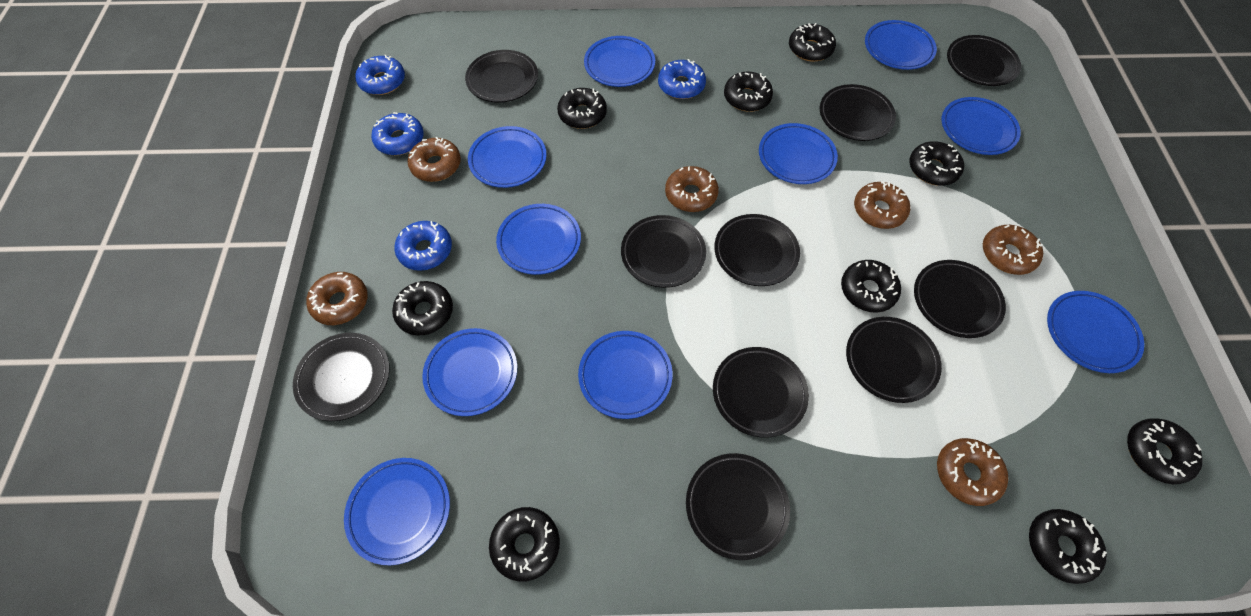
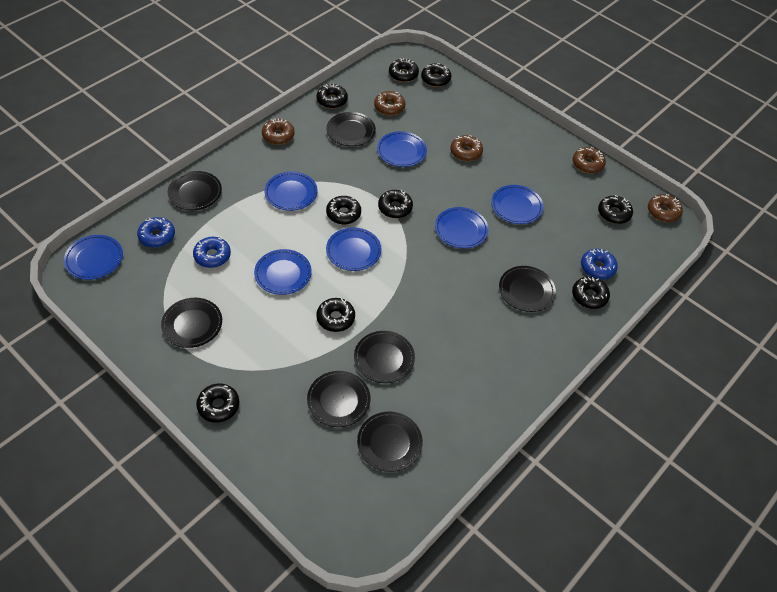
black plate: [293,333,390,421] [465,50,538,103] [621,215,706,288] [686,453,790,560] [713,347,809,438] [714,214,800,286] [820,84,896,141] [846,317,942,403] [914,260,1006,338] [947,35,1021,86] = 10 -> [161,298,222,348] [168,171,222,210] [307,371,371,427] [326,112,376,146] [354,331,415,383] [357,411,423,472] [499,266,556,312] = 7
blue donut: [355,55,405,95] [371,112,424,155] [394,221,452,271] [658,59,706,99] = 4 -> [137,217,175,248] [193,237,231,268] [581,249,618,280] = 3
blue plate: [344,458,450,565] [422,328,517,416] [468,126,547,188] [496,204,581,275] [578,331,673,419] [584,36,655,87] [759,123,838,184] [865,20,937,70] [942,97,1021,155] [1047,291,1144,373] = 10 -> [64,235,123,280] [254,249,312,295] [264,171,318,211] [326,227,382,271] [377,131,427,167] [435,207,489,248] [491,185,544,224] = 7
brown donut: [306,272,368,325] [408,137,461,182] [665,166,719,212] [854,181,910,229] [937,438,1008,506] [983,225,1043,275] = 6 -> [262,119,295,145] [374,91,405,116] [450,135,483,161] [573,147,606,173] [648,194,683,222] = 5

